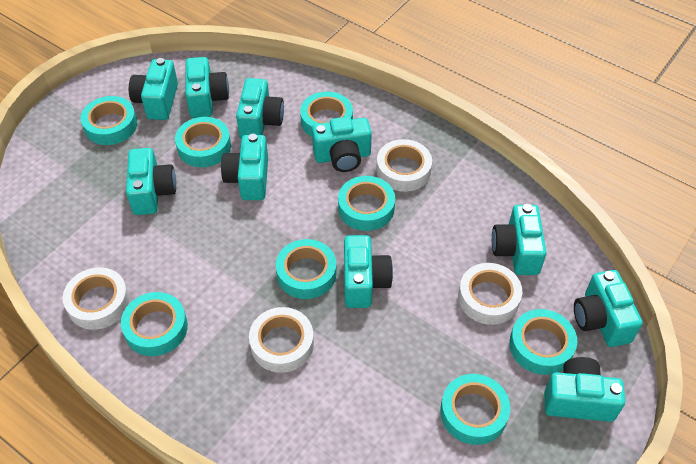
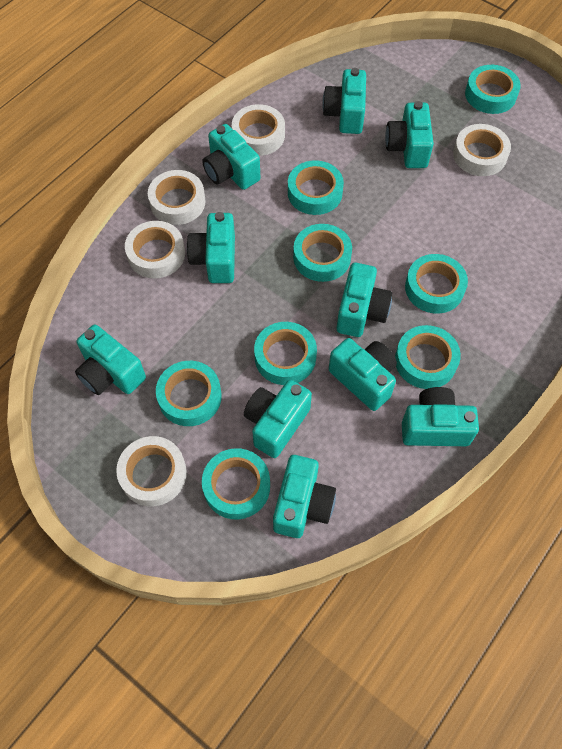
white tape: [63,267,130,330] [249,307,314,373] [376,139,432,192] [458,263,522,325] = 4 -> [116,436,187,506] [125,221,185,278] [148,170,205,225] [232,104,285,156] [453,124,511,176] = 5

